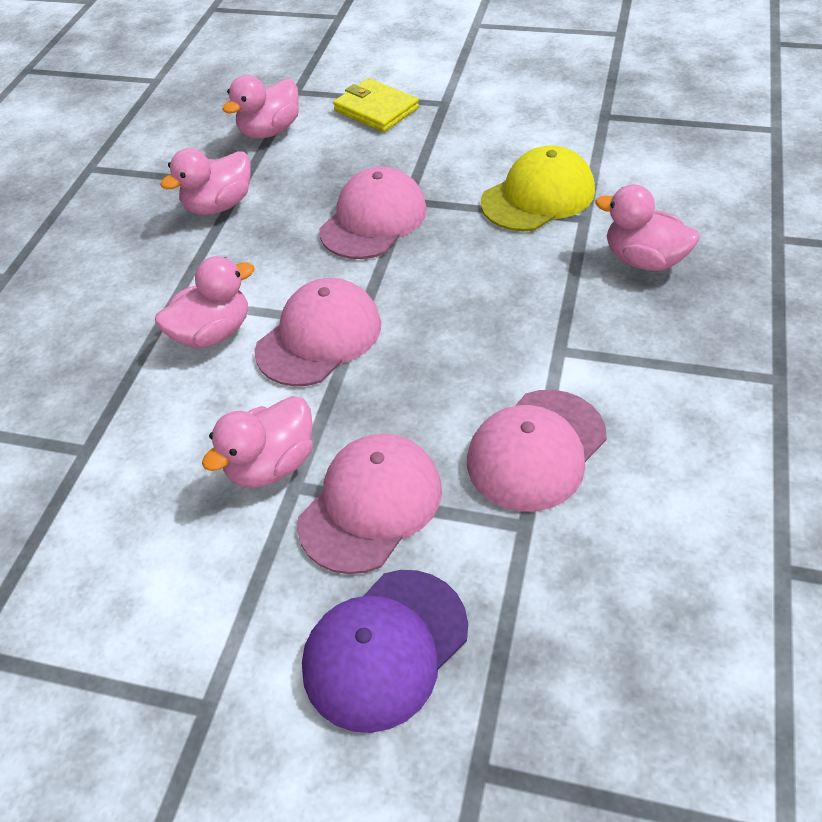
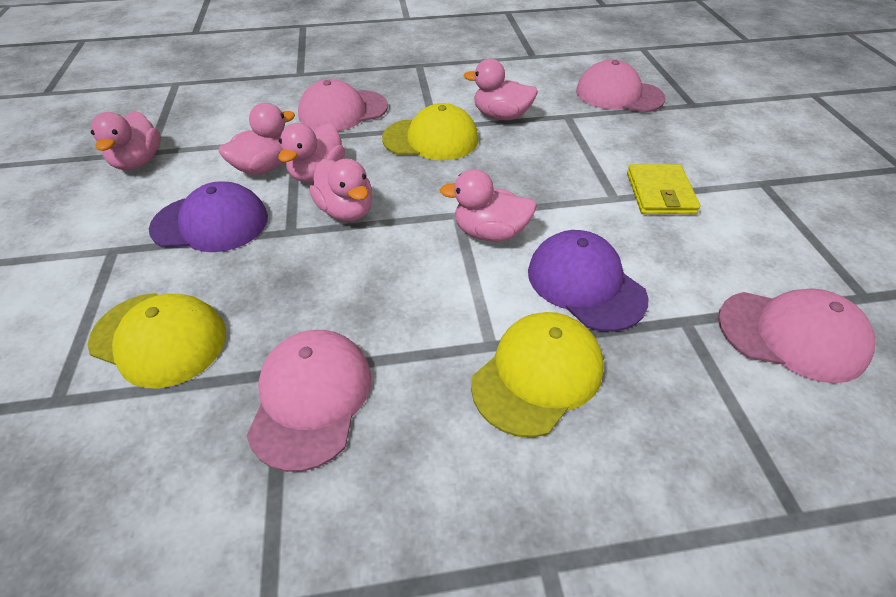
pink duck: [155,256,255,348] [160,148,251,215] [202,396,313,488] [222,75,299,138] [595,184,699,271] = 5 -> [91,111,161,170] [219,103,295,175] [278,123,345,183] [309,159,373,221] [440,169,537,241] [464,59,538,120] = 6
purple cap: [302,570,468,733] = 1 -> [149,182,268,252] [528,230,649,332] = 2
yellow cap: [481,145,595,231] = 1 -> [88,293,226,388] [382,103,479,160] [471,312,604,438] = 3

